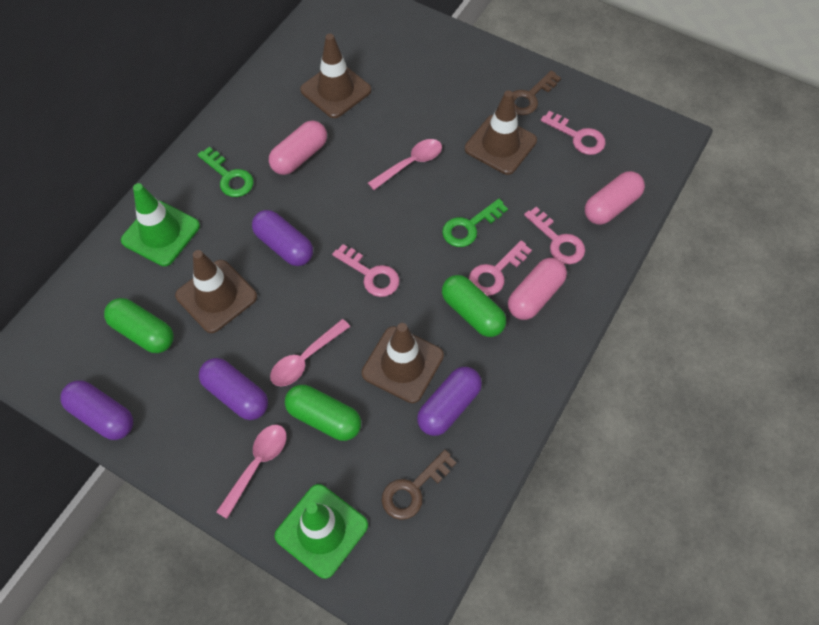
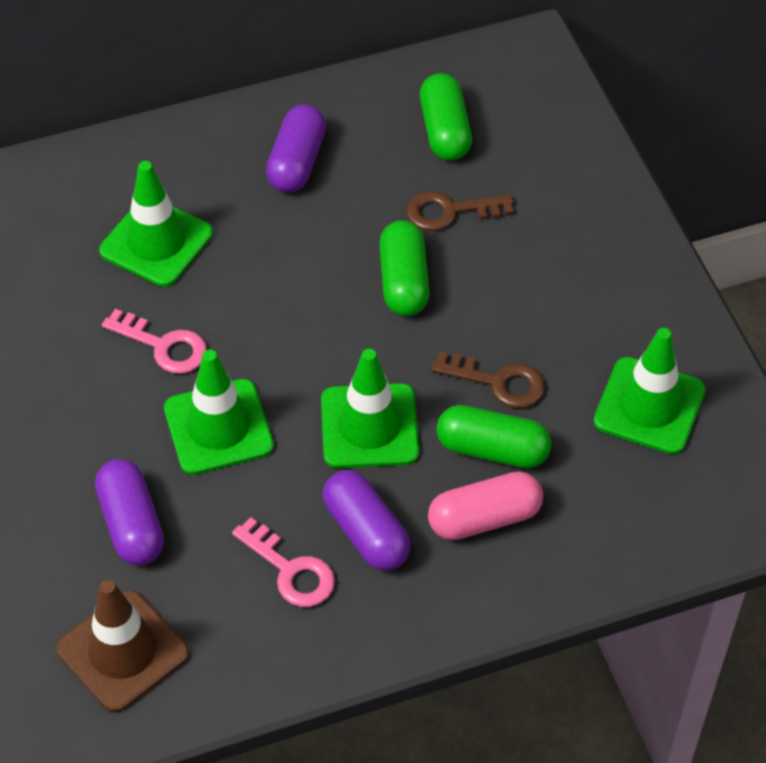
brown traffic cone: [175,250,257,333] [300,34,371,118] [362,323,444,403] [465,90,537,175] = 4 -> [56,580,189,712] = 1
green key: [197,147,254,197] [442,199,508,247] = 2 -> none = 0
green traffic cone: [121,183,200,266] [275,484,368,579] = 2 -> [99,161,213,287] [164,349,274,475] [321,349,419,468] [594,328,705,454] = 4
pink capsule: [269,121,327,175] [508,258,567,320] [585,171,645,225] = 3 -> [428,471,543,540] = 1
pink key: [332,244,400,297] [469,240,532,296] [524,207,585,264] [541,111,606,155] = 4 -> [102,309,207,374] [232,517,335,607] = 2
pink spoon: [216,425,287,519] [270,319,350,387] [368,139,442,190] = 3 -> none = 0
purple capsule: [60,380,133,440] [199,358,268,420] [252,210,313,266] [417,367,482,436] = 4 -> [95,459,164,565] [266,105,326,193] [323,470,411,571] = 3

